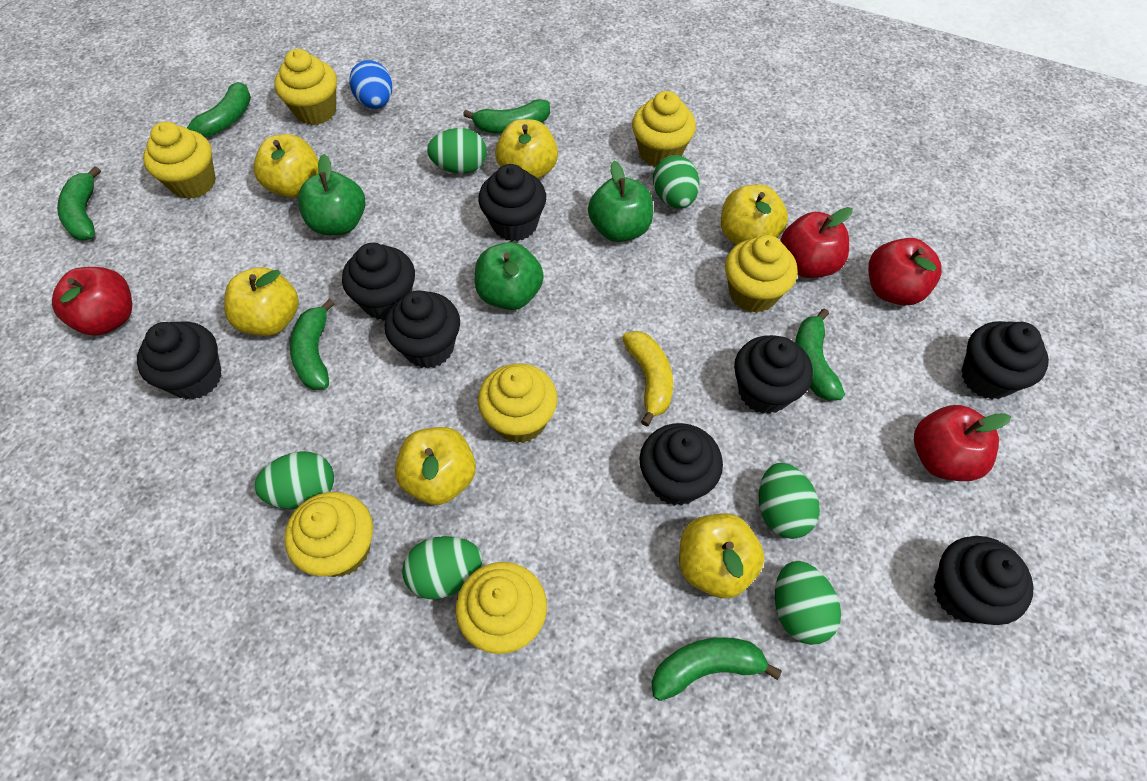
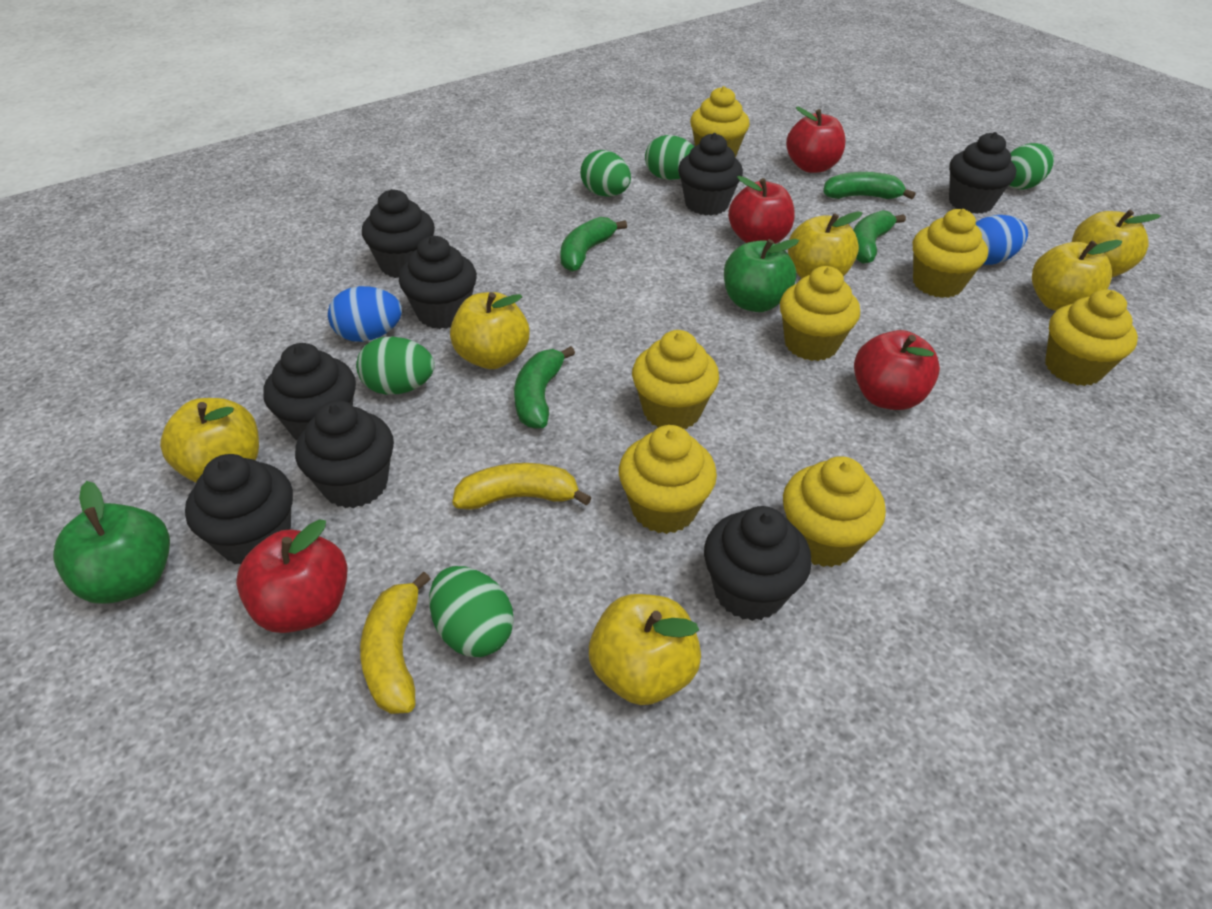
blue egg: [349,60,392,109] = 1 -> [328,286,402,342] [976,215,1028,265] = 2
green apple: [298,154,365,235] [475,242,544,310] [588,161,653,242] = 3 -> [53,481,170,604] [724,239,799,312] = 2
green banana: [57,166,101,240] [187,82,251,137] [290,299,335,390] [463,99,550,133] [651,637,782,701] [795,308,845,401] = 6 -> [514,346,575,429] [560,217,627,272] [823,172,916,199] [853,210,906,264] = 4
green egg: [254,451,334,509] [402,536,482,599] [427,128,487,174] [653,155,700,209] [759,463,820,539] [775,561,841,645] = 6 -> [356,337,435,395] [429,566,514,657] [580,150,631,197] [645,135,694,180] [1009,143,1054,189] = 5
yellow banana: [622,331,673,427] = 1 -> [360,571,431,714] [452,463,592,510] = 2

